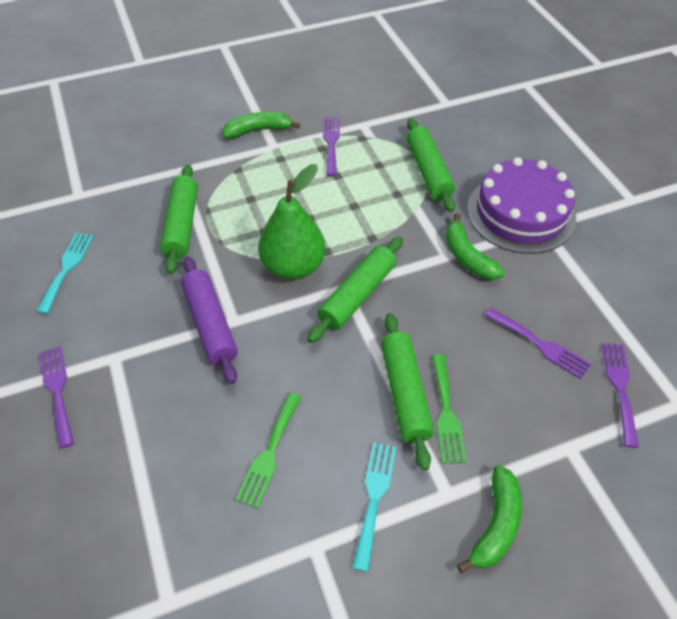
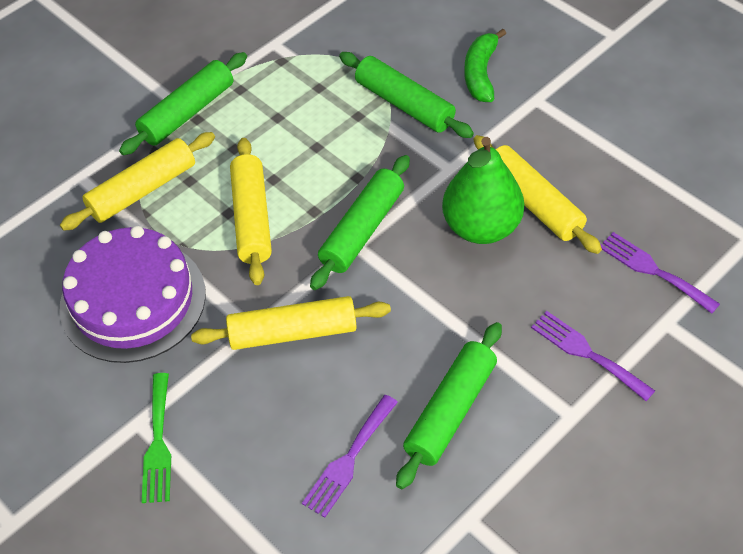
green banana: [223,111,300,139] [446,213,505,280] [457,465,522,573] = 3 -> [464,29,506,102] = 1
green fork: [235,393,301,509] [432,354,466,464] = 2 -> [142,373,171,503] = 1
purple fork: [39,346,74,448] [323,117,340,176] [485,308,591,379] [602,343,639,448] = 4 -> [302,395,398,518] [531,311,655,401] [601,232,720,314] = 3
purple rolling pin: [181,256,238,384] = 1 -> none = 0
turquoise fork: [36,233,94,314] [352,442,396,572] = 2 -> none = 0
yellow rolling pin: none = 0 -> [60,132,215,231] [191,296,391,350] [230,138,272,285] [473,135,602,254] = 4

